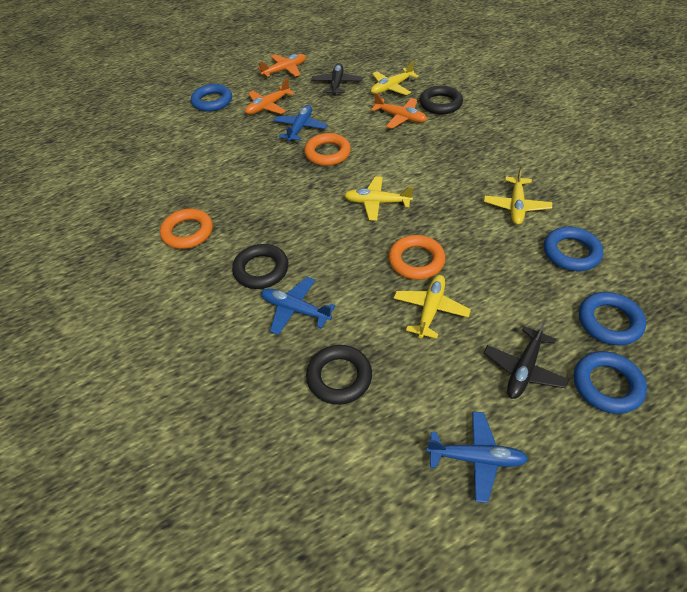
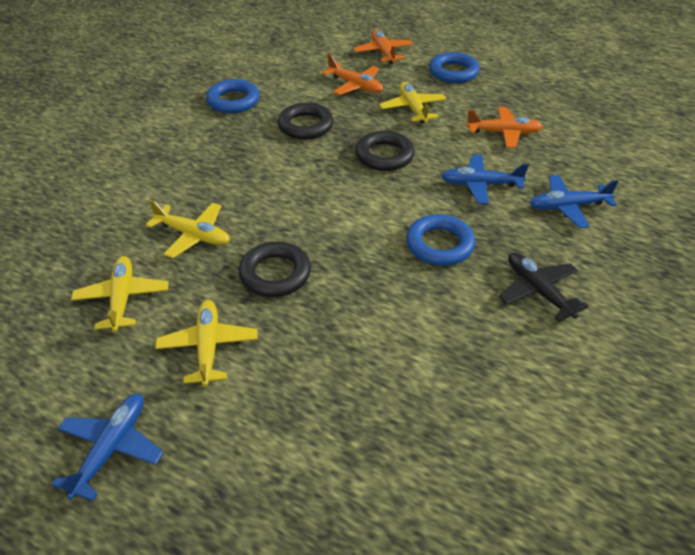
black plane: [311,63,363,96] [484,320,569,399] = 2 -> [499,252,589,322] = 1
blue ring: [191,84,232,112] [544,227,603,271] [574,351,647,414] [579,292,646,346] = 4 -> [206,79,260,113] [406,214,475,266] [429,52,480,83] = 3
orange ring: [160,209,213,249] [304,133,351,166] [388,235,446,280] = 3 -> none = 0

